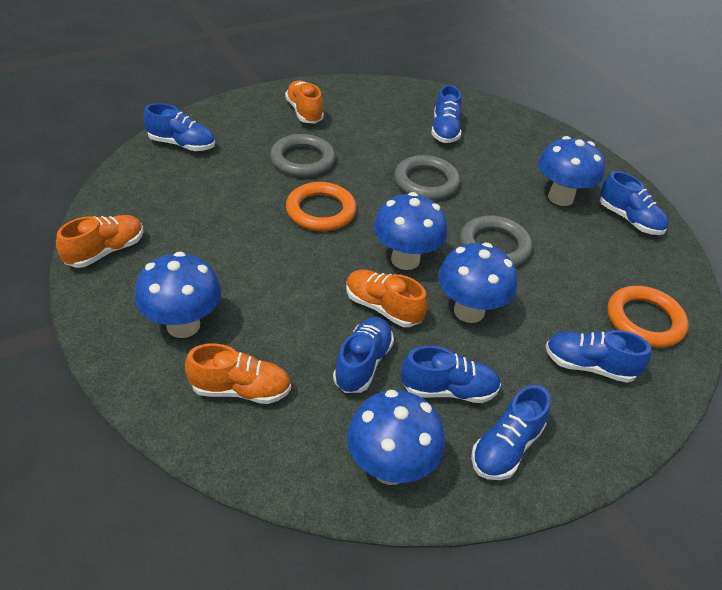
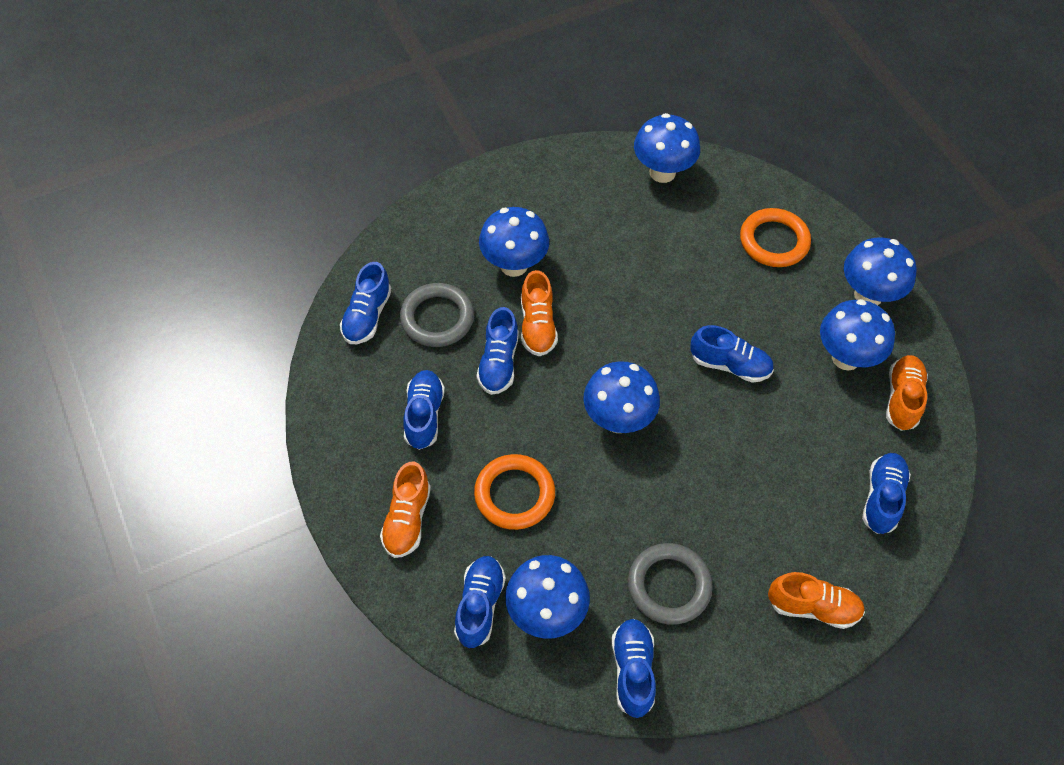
blue mushroom: [135,252,221,338] [347,390,445,485] [374,192,447,270] [438,243,517,323] [538,136,605,206] = 5 -> [479,207,549,277] [505,555,590,638] [583,361,660,433] [634,113,700,183] [820,299,895,371] [844,238,917,305] = 6
grey ring: [270,134,336,177] [394,155,460,200] [460,215,532,266] = 3 -> [400,283,474,347] [628,543,713,625] = 2

